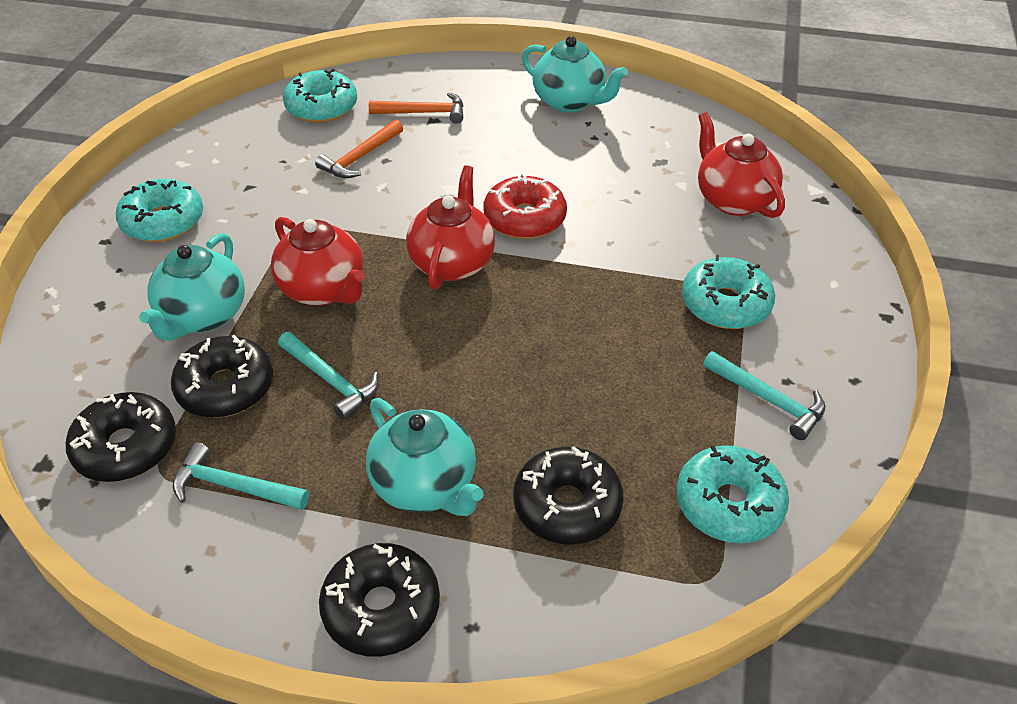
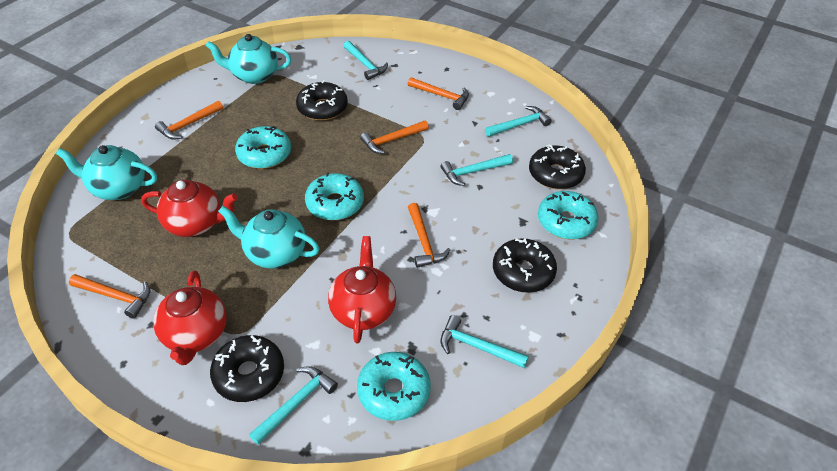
orange hammer: [315,120,403,178] [369,92,463,124] = 2 -> [69,274,151,319] [155,101,223,140] [360,120,429,154] [408,77,469,110] [408,203,450,268] = 5
red donut: [484,173,567,239] = 1 -> none = 0
turquoise hammer: [173,442,309,510] [278,332,379,420] [703,351,826,440] = 3 -> [249,366,338,445] [343,41,388,80] [440,154,513,186] [441,315,529,368] [485,106,552,137] = 5

